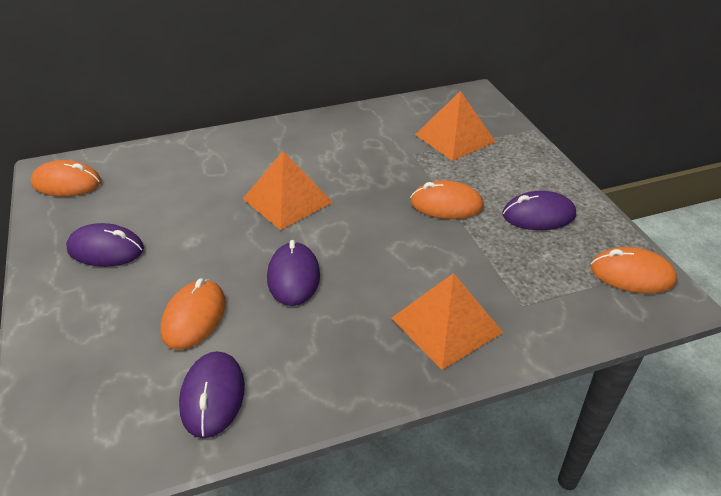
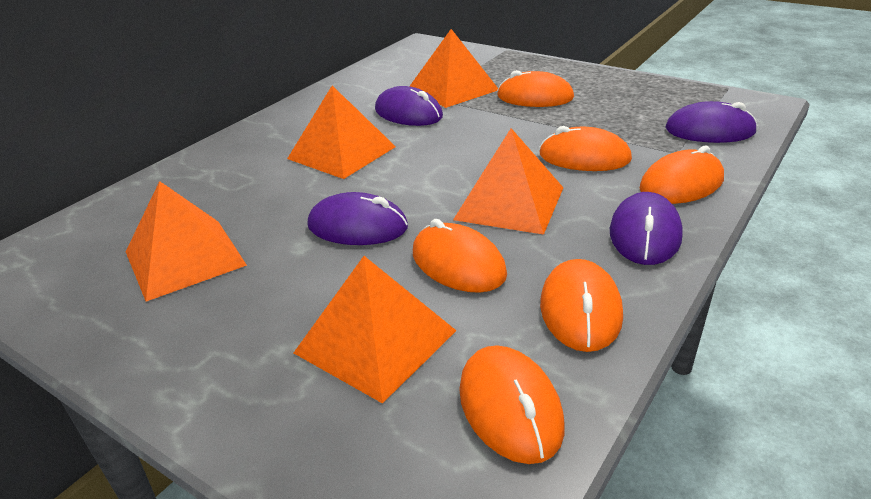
orange mouse: [31,160,101,197] [160,278,226,350] [410,180,484,219] [590,247,677,294] = 4 -> [413,219,507,293] [459,345,565,464] [497,70,574,107] [539,126,632,171] [540,259,623,352] [639,146,724,204] = 6
orange pyramid: [243,151,333,230] [391,273,503,370] [415,91,496,161] = 3 -> [126,181,247,302] [287,86,396,179] [294,256,457,404] [410,29,498,108] [453,128,563,235] = 5

